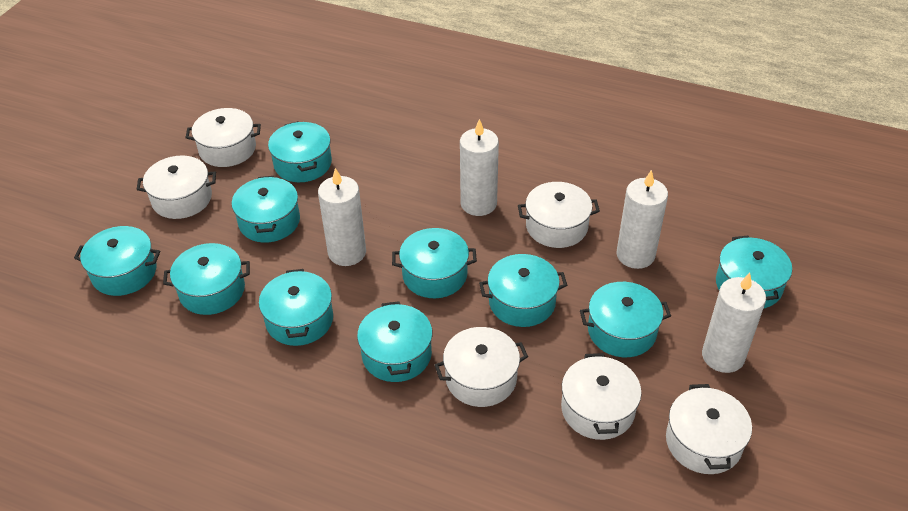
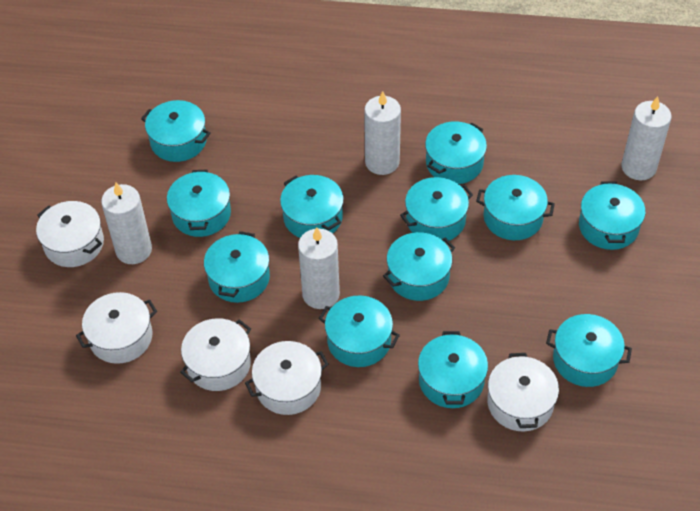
turquoise pot: [74,226,160,296] [163,243,250,315] [232,176,300,243] [259,269,333,346] [268,121,332,182] [357,301,433,382] [392,228,477,298] [479,254,568,327] [580,282,671,357] [716,235,792,309] = 10 -> [141,100,211,162] [167,169,231,237] [204,231,270,303] [280,175,344,238] [318,296,400,367] [383,232,455,301] [400,177,473,242] [418,331,488,408] [425,121,487,184] [476,175,555,240] [546,314,632,387] [579,181,646,250] = 12
white pot: [136,156,216,219] [185,108,261,167] [434,327,528,407] [518,182,600,248] [561,353,642,440] [666,384,752,474] = 6 -> [36,201,104,267] [76,292,157,364] [180,318,251,391] [245,341,329,415] [487,353,559,432] = 5

